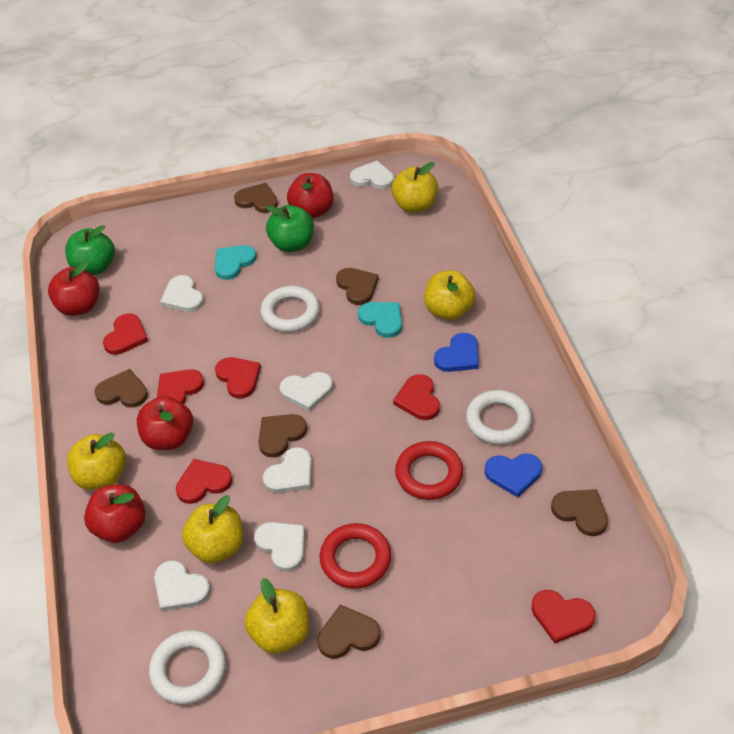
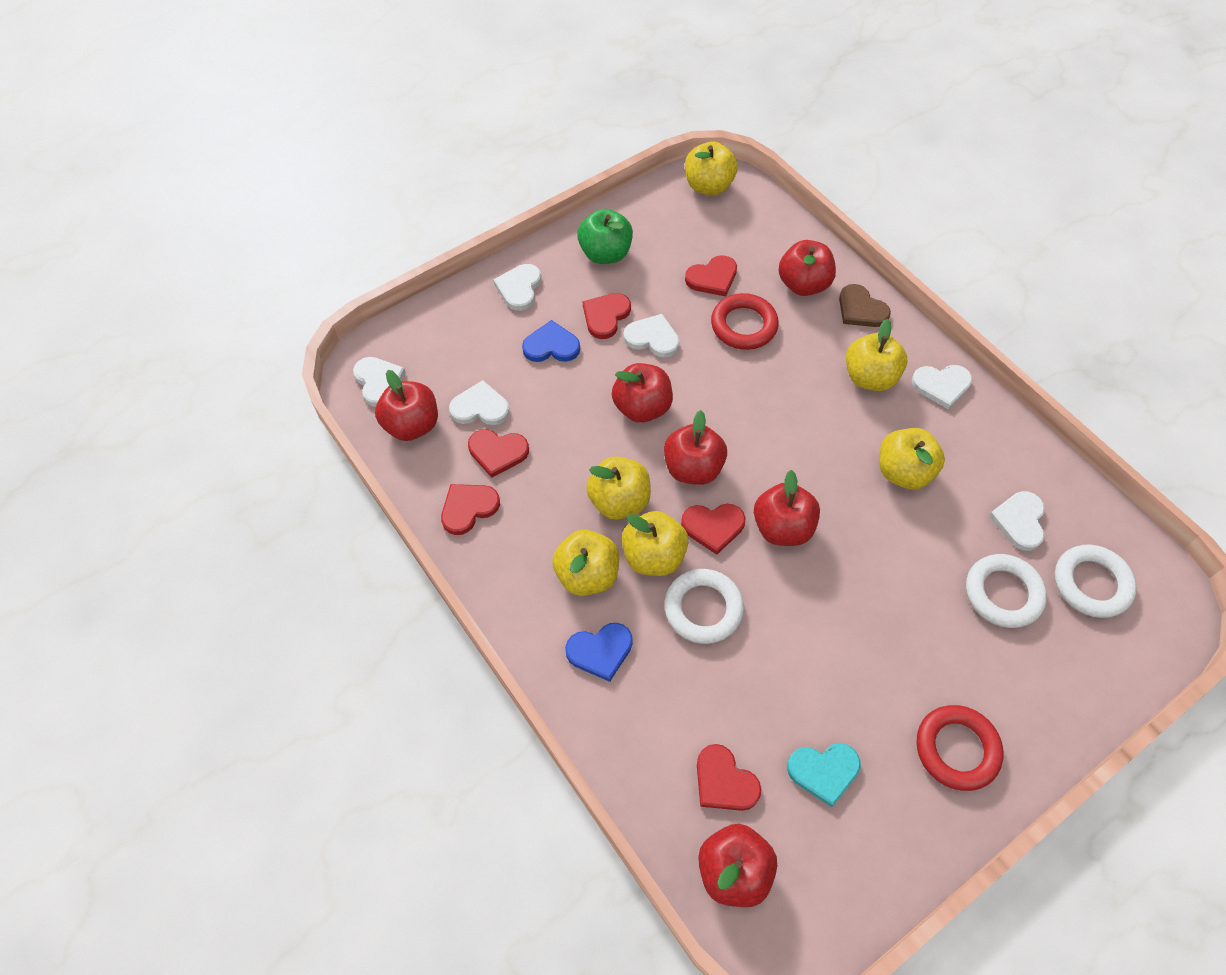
brown heart: [94,369,148,408] [234,183,278,213] [258,414,307,458] [317,605,381,659] [336,268,379,305] [551,489,608,536] = 6 -> [839,284,891,327] = 1
green apple: [65,225,115,275] [266,205,314,252] = 2 -> [577,209,633,264] = 1
red apple: [48,261,100,316] [84,484,146,543] [137,396,193,450] [287,173,334,219] = 4 -> [375,370,438,441] [612,363,673,423] [664,410,727,485] [698,824,777,907] [754,470,820,546] [778,240,836,296] = 6
turquoise heart: [215,245,257,280] [358,302,402,338] = 2 -> [787,743,861,807] = 1
yellow apple: [67,432,126,490] [182,495,243,563] [244,578,309,654] [391,162,438,213] [424,270,476,320] = 5 -> [552,530,619,596] [586,457,651,520] [622,511,689,576] [685,141,738,195] [846,319,907,391] [879,428,945,490] = 6

